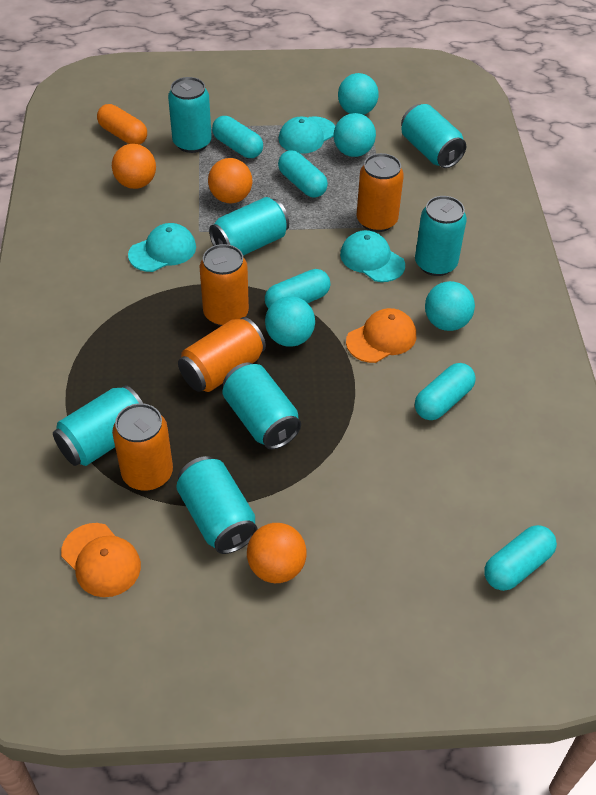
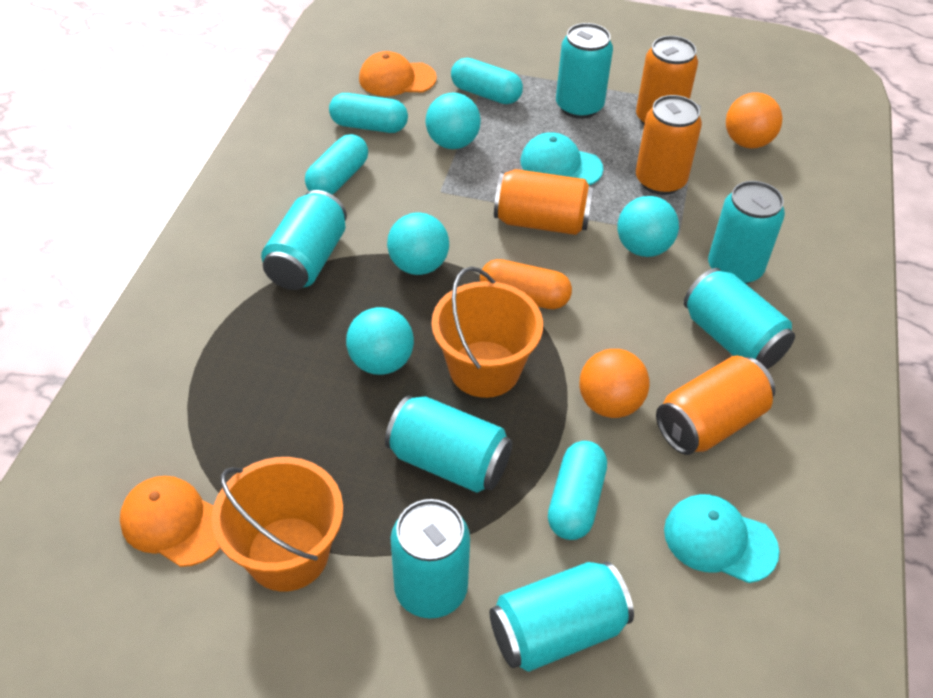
orange ball: [112,144,156,189] [208,158,252,203] [247,523,307,583] = 3 -> [579,349,649,418] [726,92,783,148] = 2
orange bucket: none = 0 -> [212,457,343,591] [431,266,543,398] = 2
turquoise cap: [128,223,196,272] [279,116,335,154] [340,230,405,282] = 3 -> [520,132,603,185] [664,494,779,583] = 2
turquoise capsule: [212,116,263,158] [265,269,330,309] [278,150,328,198] [415,363,476,420] [484,525,557,591] = 5 -> [305,134,368,195] [329,93,408,133] [451,58,523,104] [548,441,607,540] = 4

